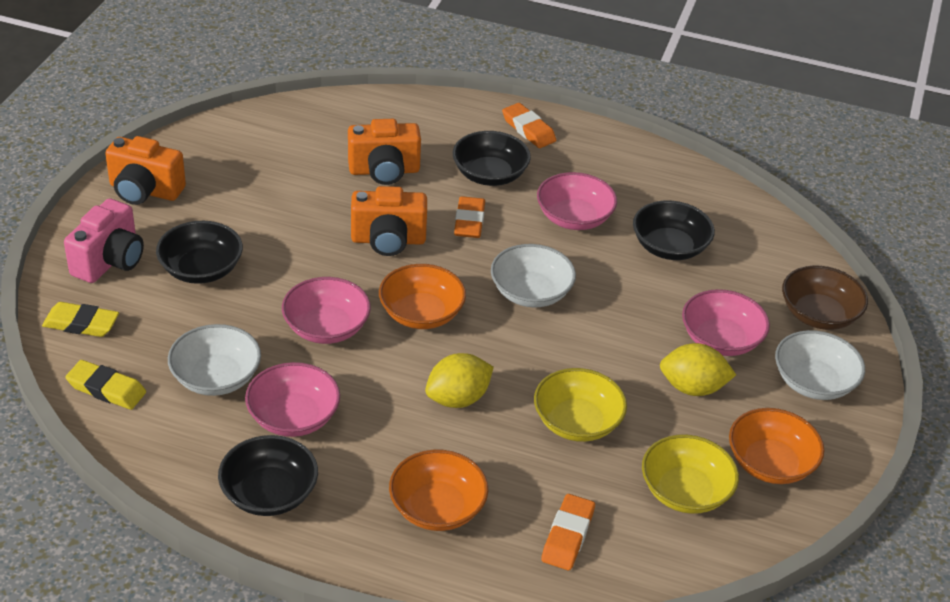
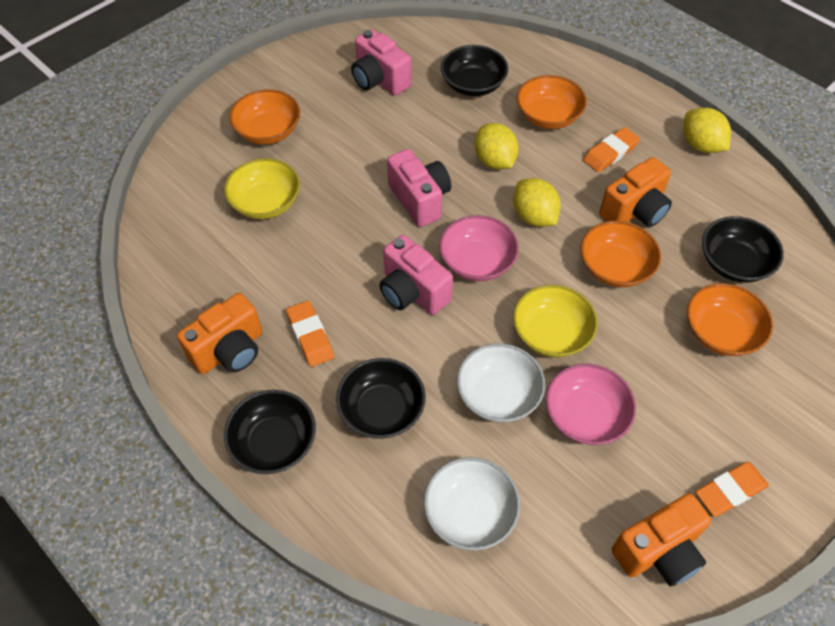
brown bowl: [782,266,868,330] = 1 -> none = 0
orange bowl: [379,264,466,329] [389,450,488,531] [729,408,824,484] = 3 -> [229,89,300,144] [517,75,587,129] [581,221,661,287] [687,283,773,356] = 4
pink bowl: [245,362,340,437] [282,277,371,344] [537,172,617,230] [682,289,770,356] = 4 -> [439,215,519,281] [546,364,636,445] = 2
pink camera: [64,198,144,283] = 1 -> [351,29,412,96] [379,235,453,315] [387,149,451,227] = 3
white bowl: [168,324,261,396] [491,244,576,307] [775,330,865,400] = 3 -> [424,457,520,550] [457,343,545,422] = 2
yellow eraser: [42,302,119,337] [66,360,146,410] = 2 -> none = 0
yellow lemon: [425,353,494,408] [660,343,736,396] = 2 -> [474,123,519,169] [513,178,561,227] [683,108,731,153] = 3

